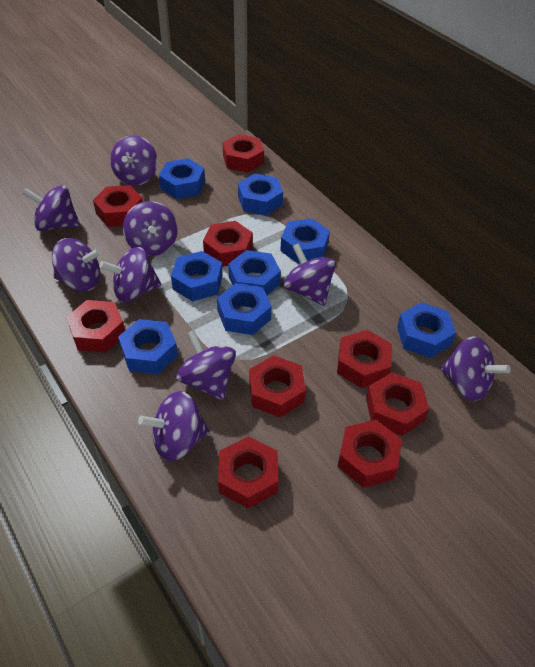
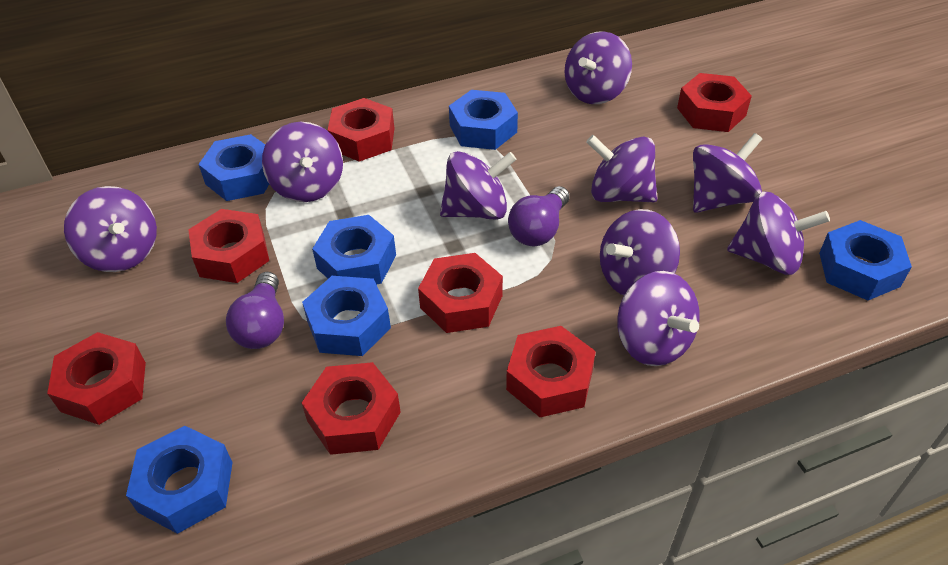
blue nut: [118,319,178,374] [159,158,205,199] [171,251,223,302] [217,283,272,335] [228,250,281,295] [238,174,283,215] [280,218,330,264] [397,302,456,358] = 8 -> [126,426,233,534] [198,134,269,201] [302,276,391,356] [312,215,396,285] [449,90,518,150] [819,220,912,300] = 6
purple light bulb: none = 0 -> [226,272,284,349] [508,186,570,246] = 2
red nut: [66,300,125,353] [93,185,143,227] [203,221,253,267] [218,436,278,509] [223,134,264,173] [249,355,306,417] [337,330,392,388] [338,420,402,488] [366,372,429,436] = 9 -> [47,332,146,425] [188,209,269,283] [302,362,401,455] [327,98,394,162] [418,253,503,333] [506,326,596,417] [677,73,752,132] = 7

